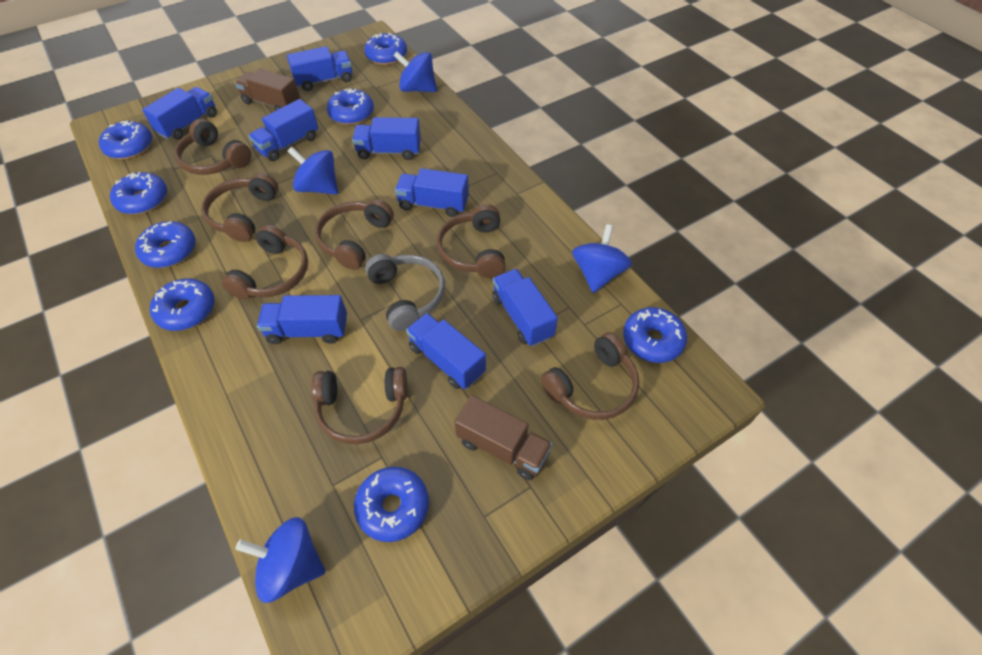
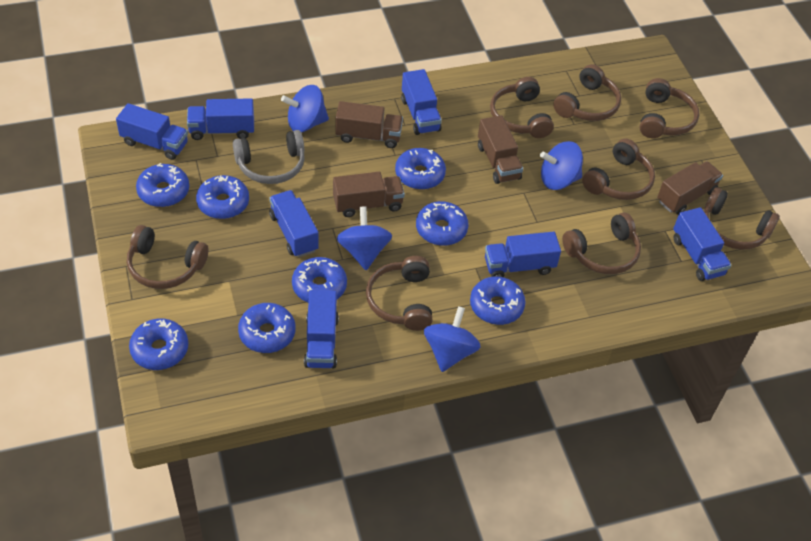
blue truck: [142,87,217,140] [248,99,318,161] [257,295,347,344] [287,46,352,91] [352,117,421,160] [395,168,469,217] [406,313,486,389] [492,269,558,347] = 8 -> [116,103,188,160] [187,98,254,140] [269,190,319,257] [304,290,339,368] [401,69,442,135] [485,232,561,277] [673,207,731,281] = 7
brown headphones: [175,119,251,175] [201,173,278,242] [222,225,308,299] [311,367,407,444] [315,199,394,270] [436,204,506,278] [540,332,639,420] = 7 -> [127,225,208,289] [366,256,432,331] [490,77,554,138] [553,64,621,121] [562,213,641,274] [582,138,655,200] [640,78,699,138] [704,187,780,250] = 8
brown truck: [235,68,300,111] [454,395,553,480] = 2 -> [333,172,405,217] [335,101,403,148] [478,115,523,184] [657,161,723,215] = 4

